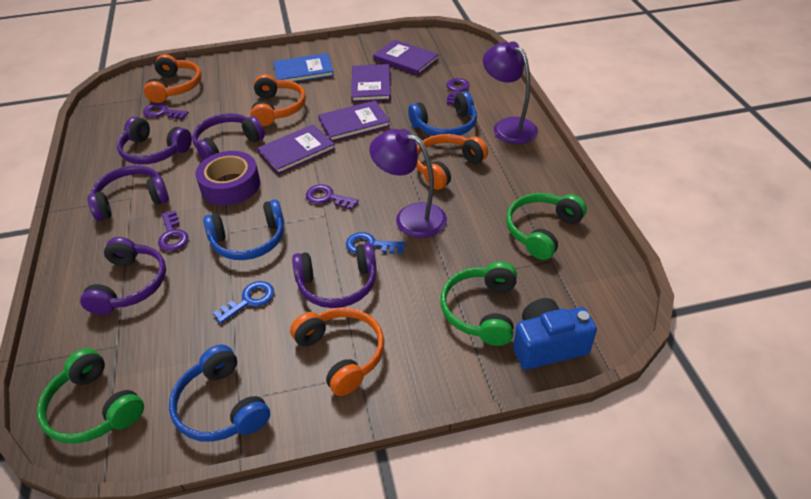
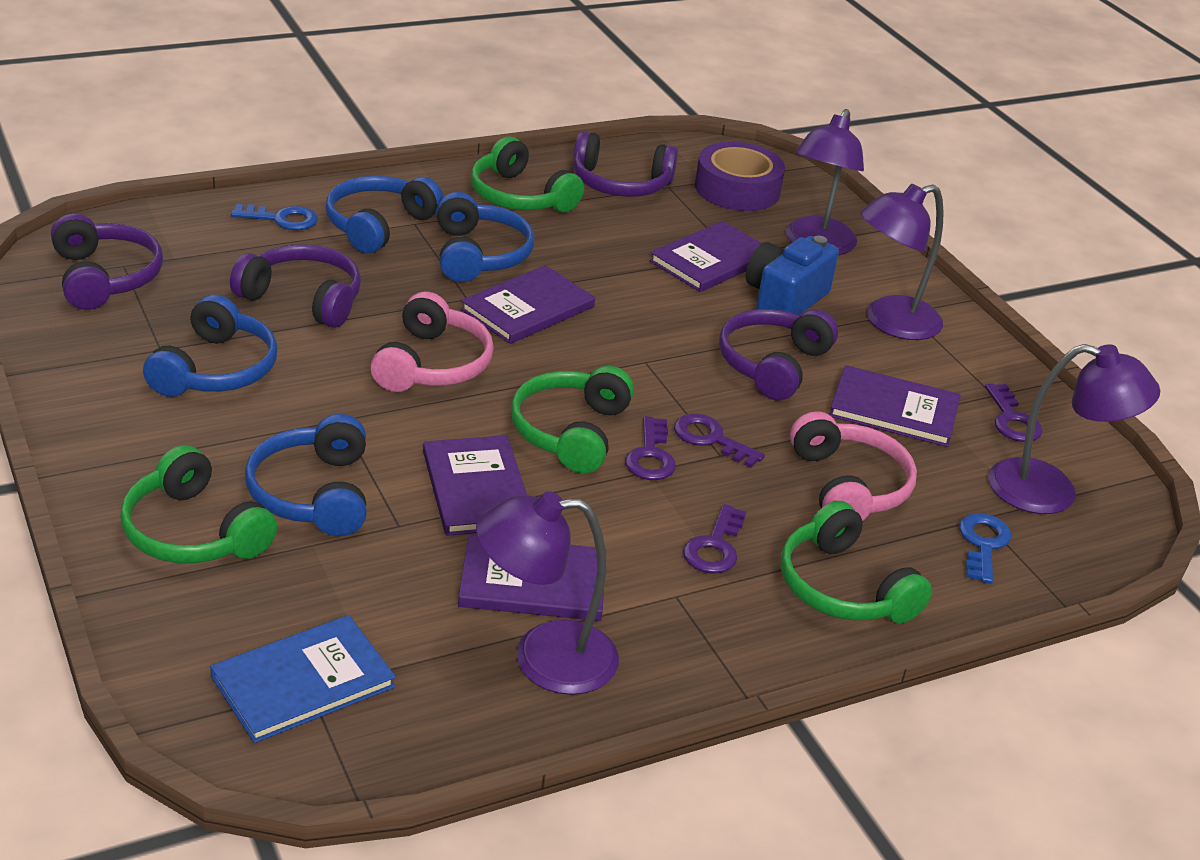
blue headphones: [169,345,270,442] [203,199,284,260] [408,91,477,136] = 3 -> [143,294,278,397] [245,414,367,536] [326,176,443,253] [437,192,535,282] = 4
green headphones: [37,348,144,444] [440,261,517,346] [506,193,587,260] = 3 -> [120,445,277,563] [471,137,584,212] [511,366,634,473] [781,501,932,623] = 4
orange headphones: [144,54,202,103] [251,74,306,126] [290,308,385,396] [416,134,488,190] = 4 -> none = 0
pink headphones: none = 0 -> [371,291,494,392] [790,411,917,521] = 2
purple book: [257,124,335,174] [318,100,390,142] [351,64,391,102] [373,40,439,75] = 4 -> [423,435,527,536] [458,534,606,621] [461,265,595,344] [650,221,762,292] [829,365,961,447] = 5
purple headphones: [80,237,166,315] [87,165,169,221] [117,117,192,165] [192,113,265,160] [292,243,377,308] = 5 -> [51,213,163,310] [230,244,361,328] [573,131,678,197] [719,309,838,401] = 4
purple lamp: [370,129,447,238] [483,41,538,144] = 2 -> [476,491,619,695] [786,109,864,255] [860,184,944,340] [989,344,1160,514] = 4

